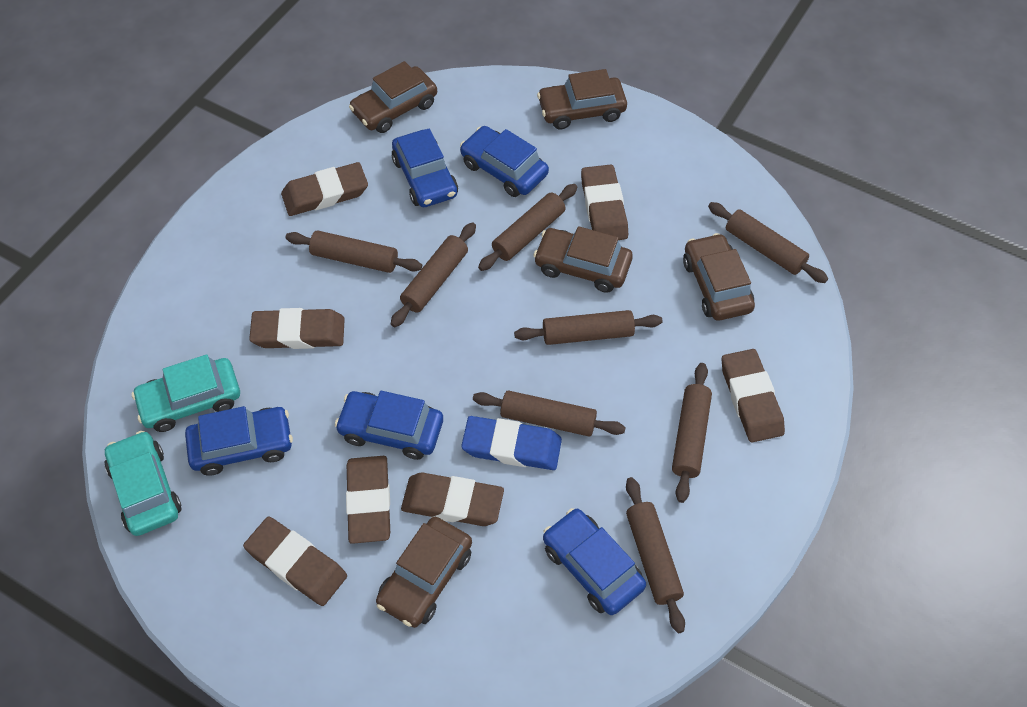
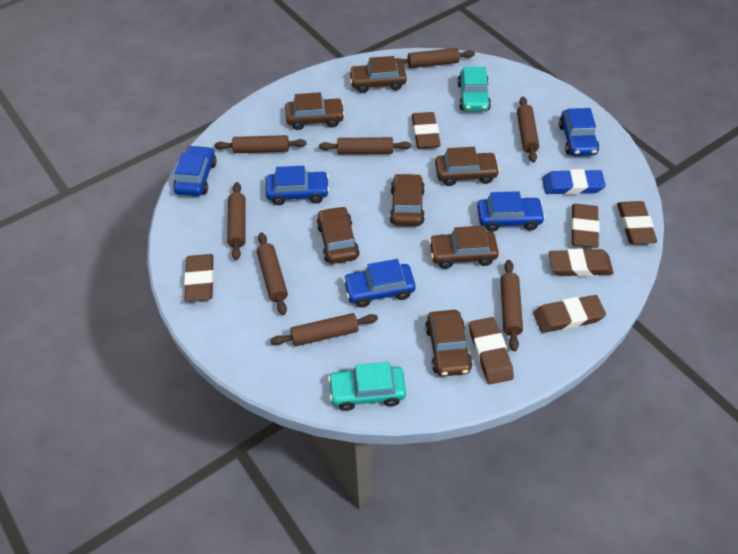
brown car: [349,61,437,133] [376,517,472,628] [533,226,633,293] [537,69,627,129] [683,233,755,321] = 5 -> [285,92,345,130] [316,206,360,264] [349,56,407,93] [390,173,425,226] [425,310,472,377] [429,225,499,269] [435,147,500,186] = 7

